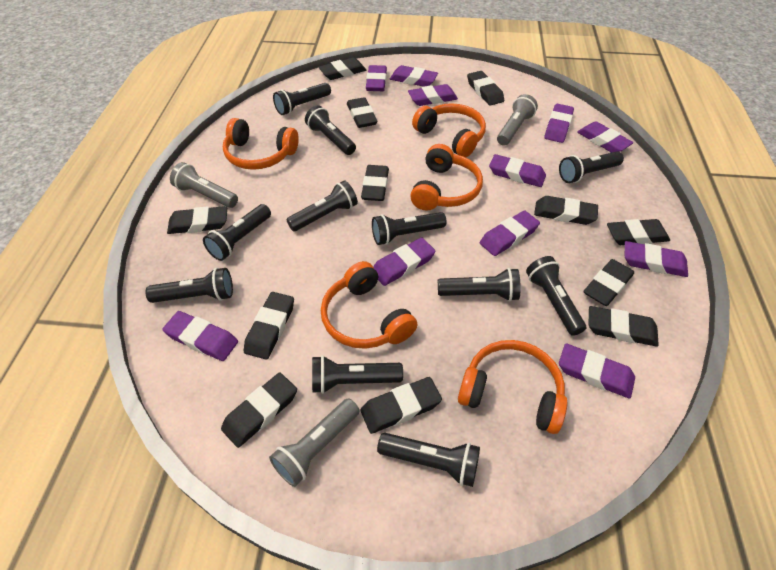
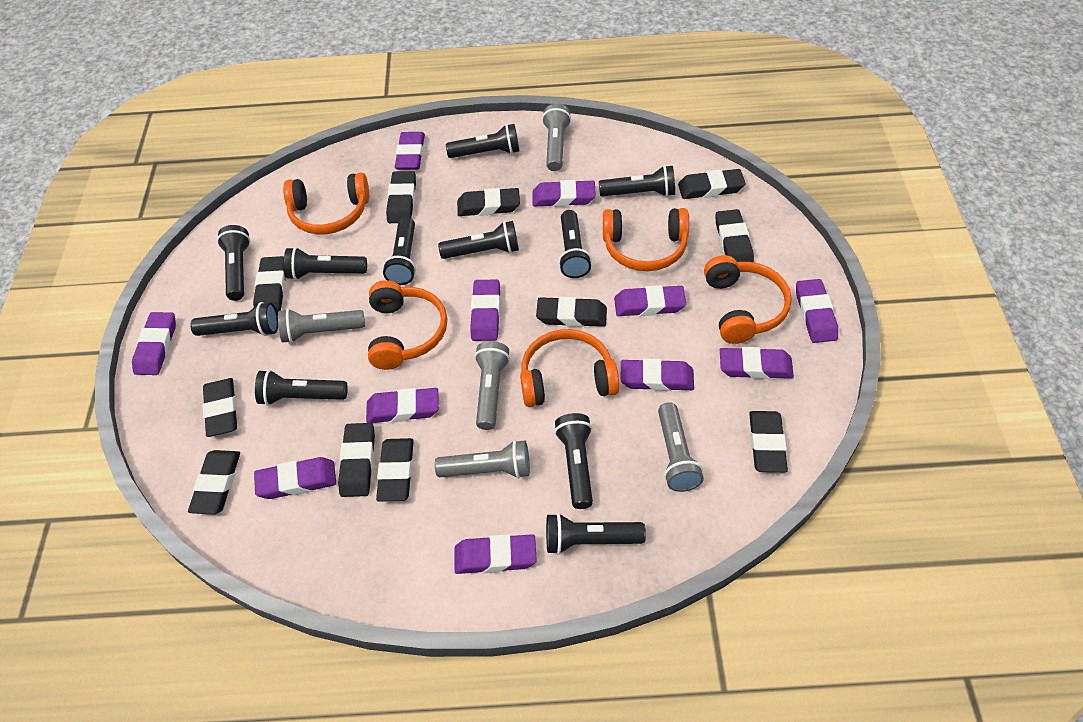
black eraser: [167,206,227,234] [221,373,297,448] [244,292,294,359] [319,57,366,80] [347,97,378,128] [360,377,442,434] [361,165,389,201] [467,71,504,106] [534,196,598,225] [583,259,634,306] [588,306,659,347] [607,219,670,245] = 12 -> [188,450,240,515] [203,378,237,437] [253,256,286,314] [338,423,375,497] [376,438,414,502] [386,171,416,223] [457,188,520,216] [536,297,607,327] [678,169,746,199] [715,209,754,262] [749,411,788,472] = 11
grey flashlight: [170,162,238,208] [269,399,360,487] [497,94,538,146] = 3 -> [278,309,365,343] [435,440,530,479] [474,341,510,430] [542,104,571,171] [658,402,704,492] = 5

